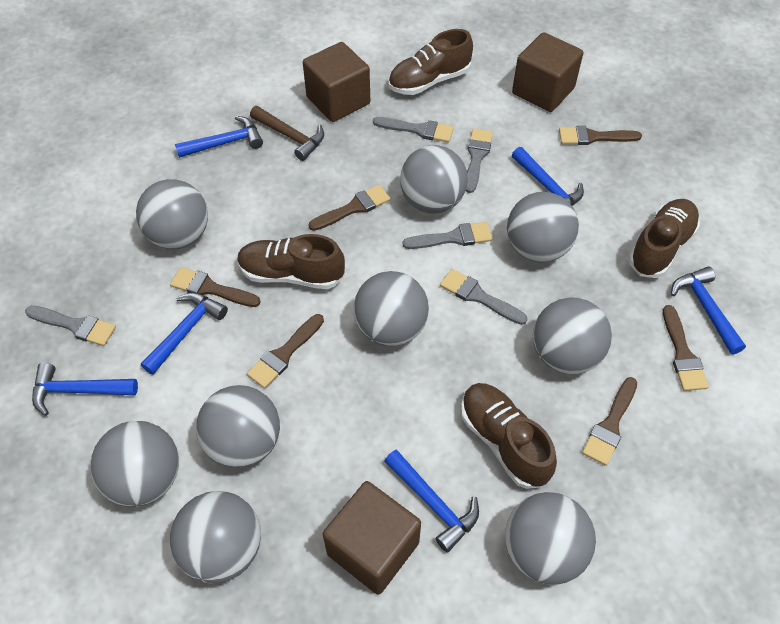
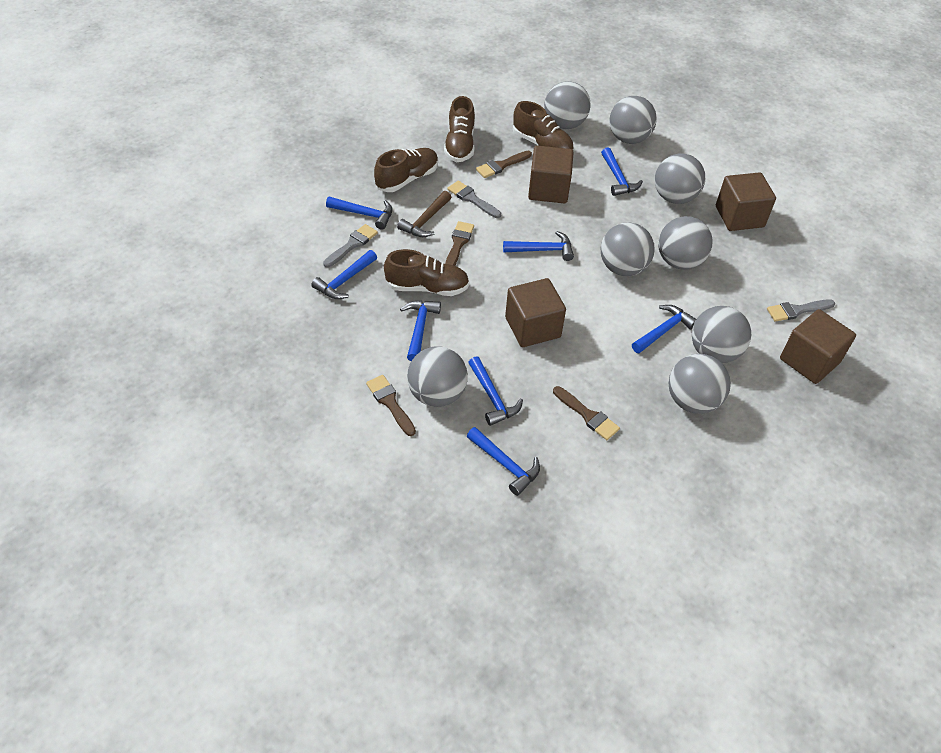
blue hammer: [32,363,138,416] [141,293,228,375] [175,116,263,158] [384,450,479,553] [512,147,584,206] [671,266,746,355] = 6 -> [311,250,377,299] [326,196,392,230] [400,301,441,361] [467,427,540,496] [468,356,523,426] [503,231,574,261] [601,147,643,196] [632,305,696,353] = 8
brown brush: [170,267,261,307] [247,314,324,388] [309,185,391,231] [559,126,642,145] [582,377,637,466] [663,305,709,391] = 6 -> [366,375,416,436] [445,221,474,266] [476,151,532,178] [553,386,620,440] = 4
brown cube: [303,42,370,122] [323,481,421,595] [512,32,583,112] = 3 -> [505,278,566,347] [528,146,574,203] [716,172,776,231] [780,309,856,384] = 4
grey ball: [90,421,179,507] [136,179,208,249] [170,491,261,584] [196,385,280,468] [354,271,429,347] [400,145,468,213] [505,492,596,585] [507,192,579,263] [533,298,612,374] = 9 -> [407,347,468,407] [544,81,590,129] [601,223,655,276] [609,96,657,144] [655,153,705,204] [658,216,713,269] [669,354,731,414] [692,306,751,363] = 8
grey brush: [25,306,116,346] [373,117,454,142] [402,222,493,249] [440,269,527,325] [466,128,493,193] = 5 -> [323,224,378,267] [447,181,501,218] [767,299,835,322] = 3

